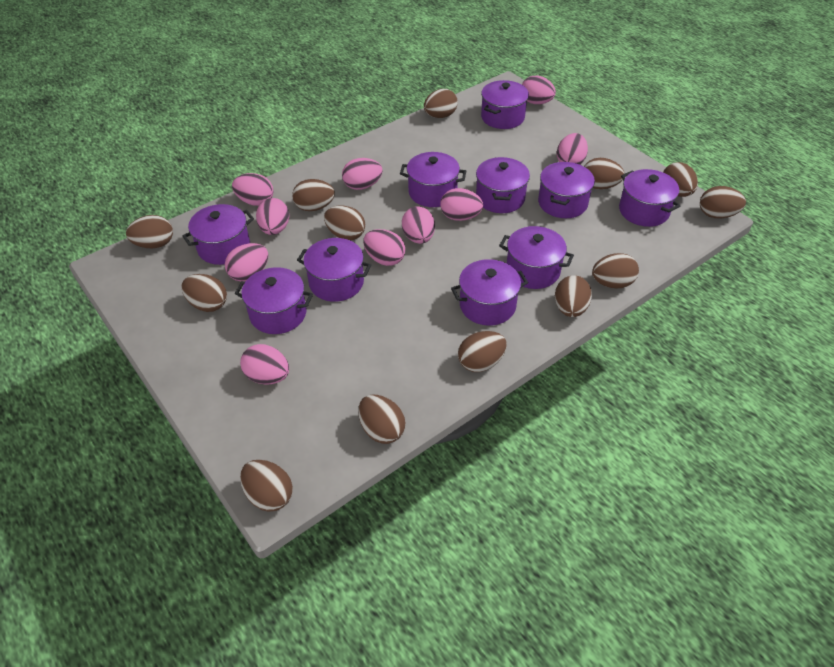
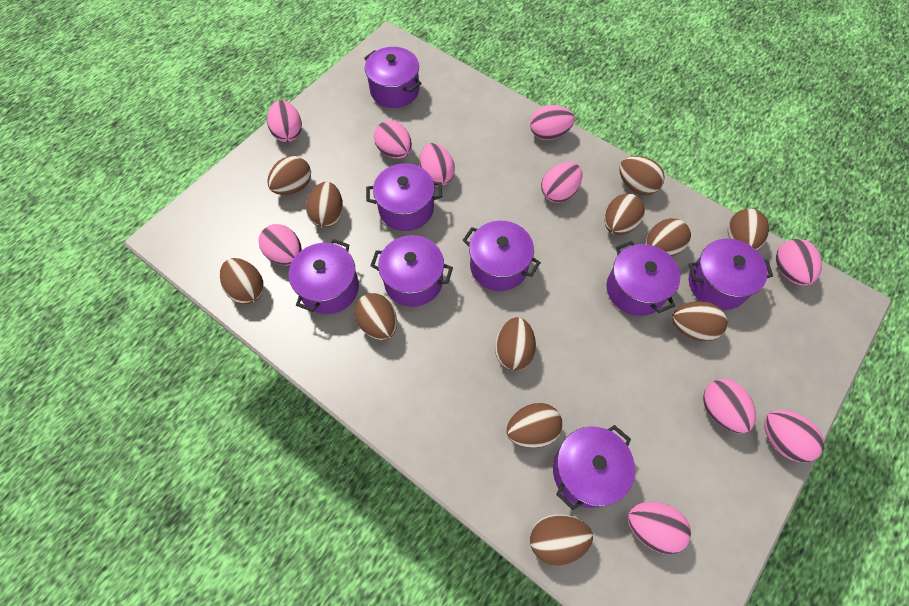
brown egg: [126,215,173,248] [181,274,227,312] [240,460,293,512] [292,179,335,211] [324,205,365,240] [358,395,406,444] [424,89,458,118] [458,331,506,372] [555,275,592,317] [584,158,624,189] [592,253,639,289] [663,162,698,197] [700,186,746,218] = 13 -> [220,258,264,304] [267,156,311,195] [306,182,343,227] [354,293,397,340] [495,317,536,371] [506,403,562,448] [530,514,593,566] [605,193,645,235] [619,156,665,195] [646,218,691,257] [672,301,727,341] [728,209,769,250] = 12
purple pot: [182,204,254,265] [235,267,313,334] [297,238,371,302] [400,152,466,207] [451,259,528,326] [476,157,530,213] [481,80,529,129] [499,226,574,289] [538,162,595,218] [619,169,680,227] = 10 -> [289,239,359,314] [364,47,422,108] [366,163,442,231] [370,235,453,307] [463,221,541,291] [553,425,635,510] [606,241,680,316] [688,239,773,310] = 8

